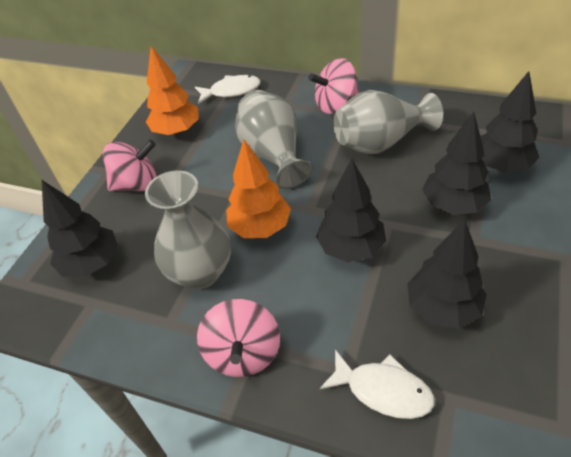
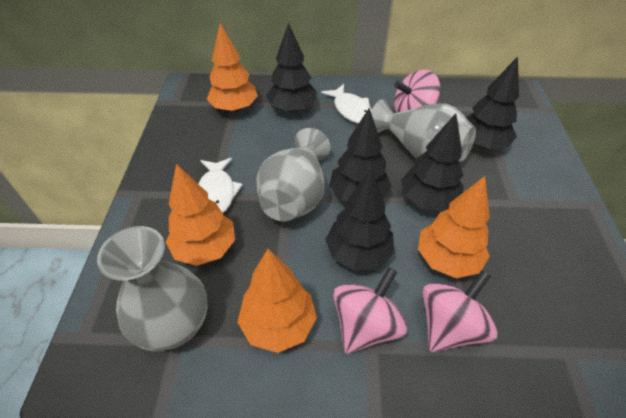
orange tree: [146,46,199,136] [226,139,291,238] = 2 -> [166,164,235,266] [207,23,258,112] [237,249,317,353] [418,176,490,278] = 4

